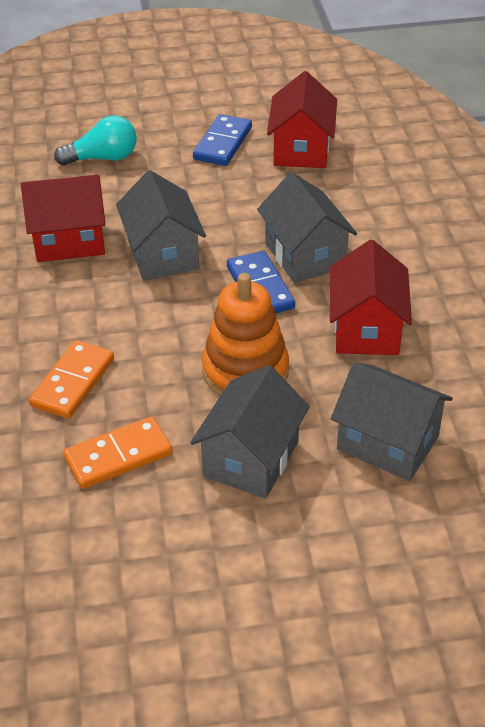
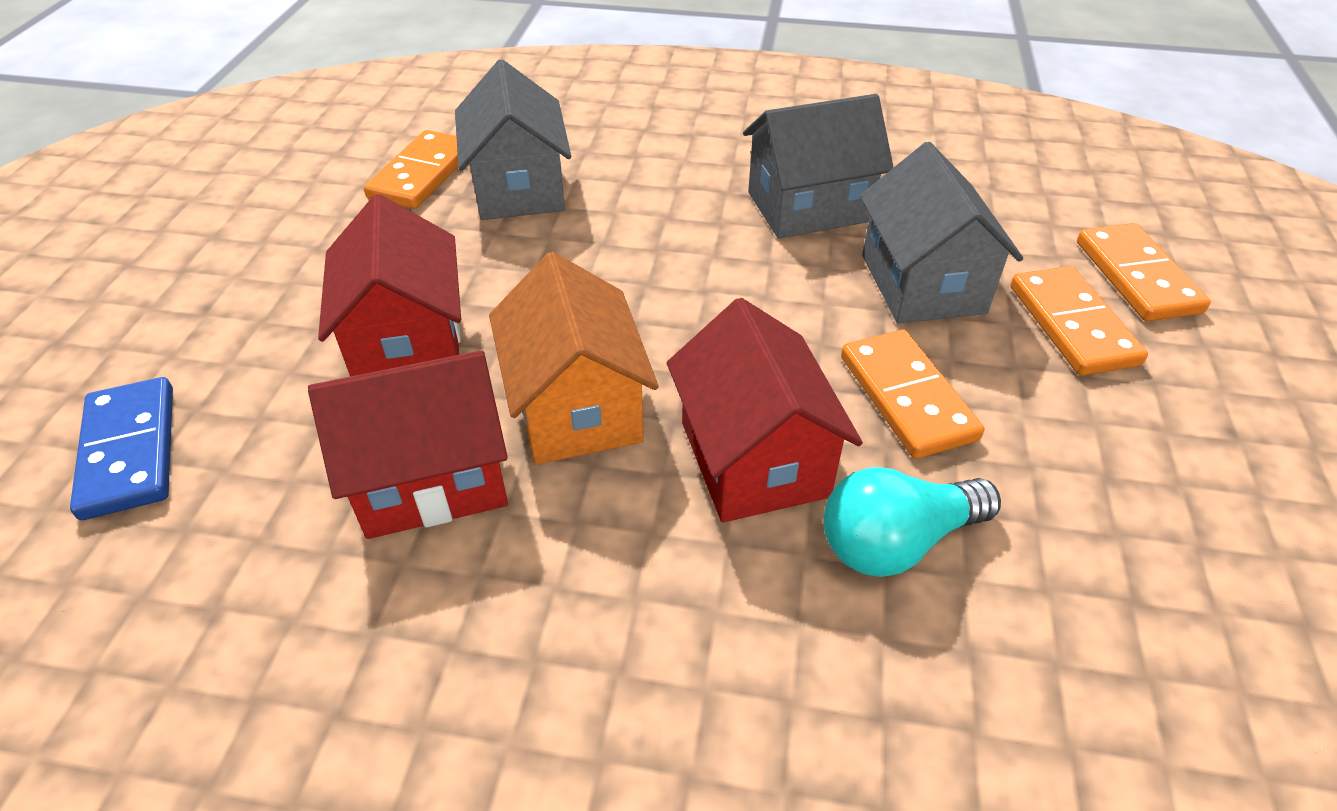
blue domino: [193,114,252,166] [227,251,295,314] = 2 -> [70,377,173,520] = 1
grey house: [116,170,206,280] [190,365,310,499] [257,172,357,283] [331,362,453,481] = 4 -> [455,59,571,220] [743,94,894,239] [860,142,1023,324] = 3
orange domino: [29,340,114,419] [63,417,172,489] = 2 -> [364,130,458,209] [841,330,984,459] [1010,266,1148,376] [1077,223,1211,321] = 4
orange house: none = 0 -> [489,252,659,465] = 1
orange stacking toy: [202,273,289,396] = 1 -> none = 0

